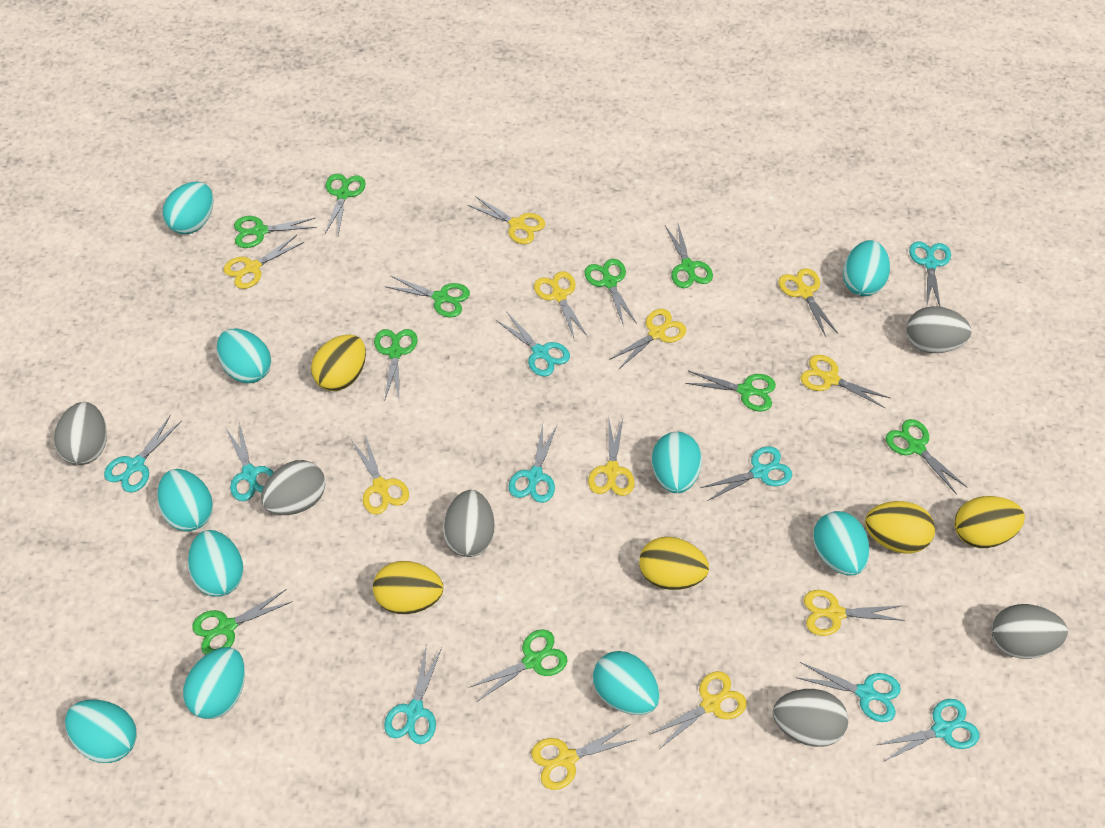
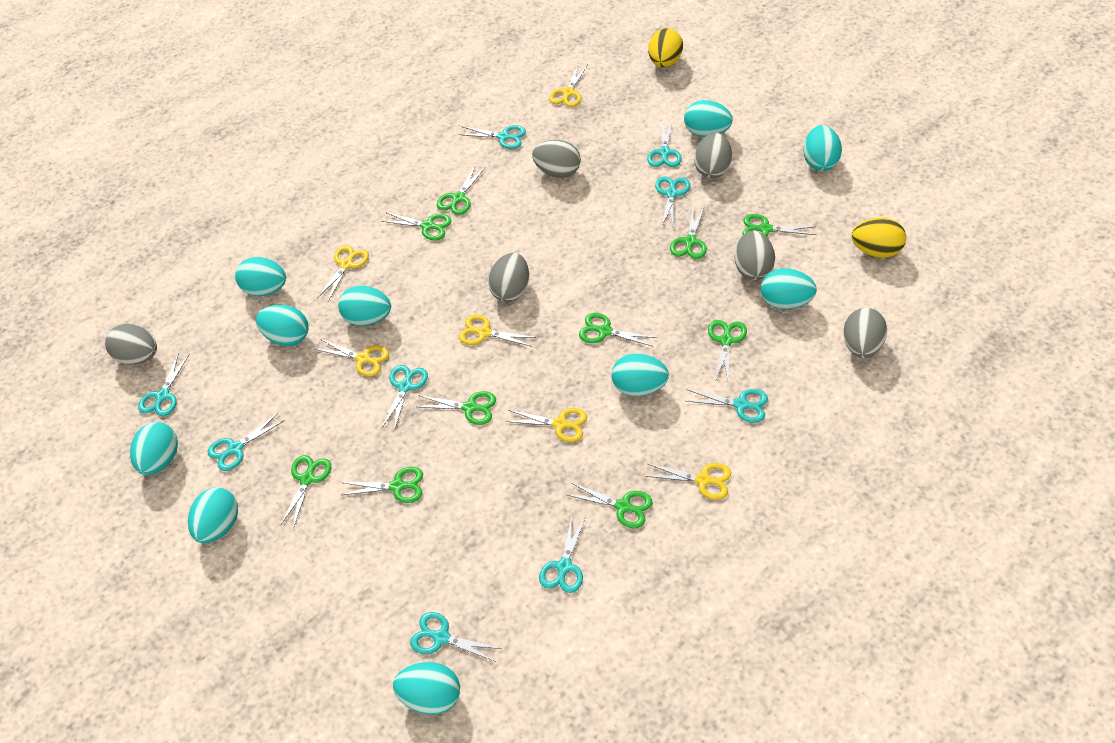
yellow egg: [311,335,366,391] [373,561,443,614] [639,537,709,590] [865,501,935,554] [954,496,1025,548] = 5 -> [648,28,683,67] [852,217,906,258] = 2
yellow scissors: [223,235,304,289] [351,435,409,514] [468,196,545,244] [531,725,635,790] [534,271,588,340] [588,419,635,496] [609,309,686,370] [649,671,747,748] [778,268,838,337] [801,355,890,408] [804,590,905,636] = 11 -> [315,339,389,376] [317,245,369,301] [459,315,536,347] [505,408,587,442] [549,65,588,107] [646,463,731,500] = 6

